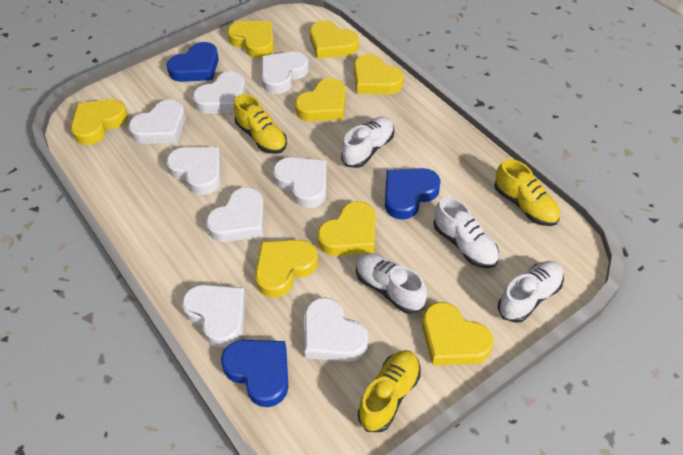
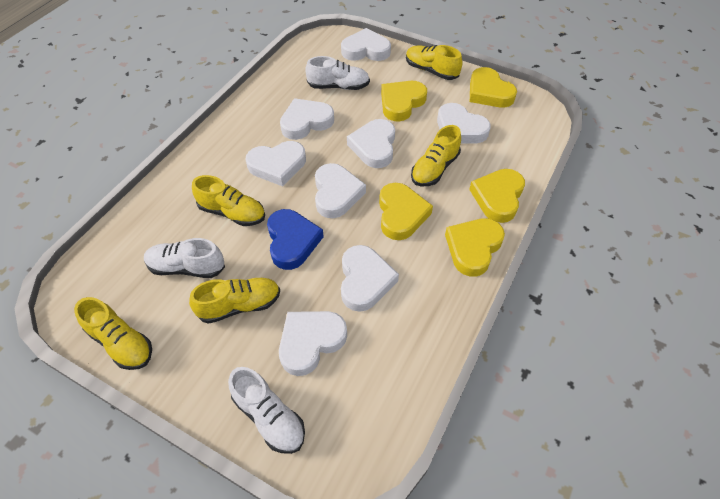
blue heart: [167,42,219,82] [221,340,288,407] [385,168,441,220] = 3 -> [267,209,324,270] = 1
white shoe: [341,117,394,168] [356,253,427,314] [433,197,499,268] [498,261,564,323] = 4 -> [144,238,225,278] [228,367,305,454] [305,56,370,90] = 3
yellow heart: [71,99,128,145] [227,21,274,58] [255,240,318,298] [295,78,346,122] [310,21,359,59] [317,201,376,256] [354,54,404,95] [422,302,493,365] = 8 -> [379,183,433,240] [381,81,427,121] [445,218,505,277] [469,169,525,223] [470,67,517,108] = 5
yellow shoe: [234,94,287,154] [358,350,421,432] [494,159,560,226] = 3 -> [74,297,152,370] [189,278,280,324] [192,175,265,226] [406,45,463,80] [411,125,461,186] = 5

